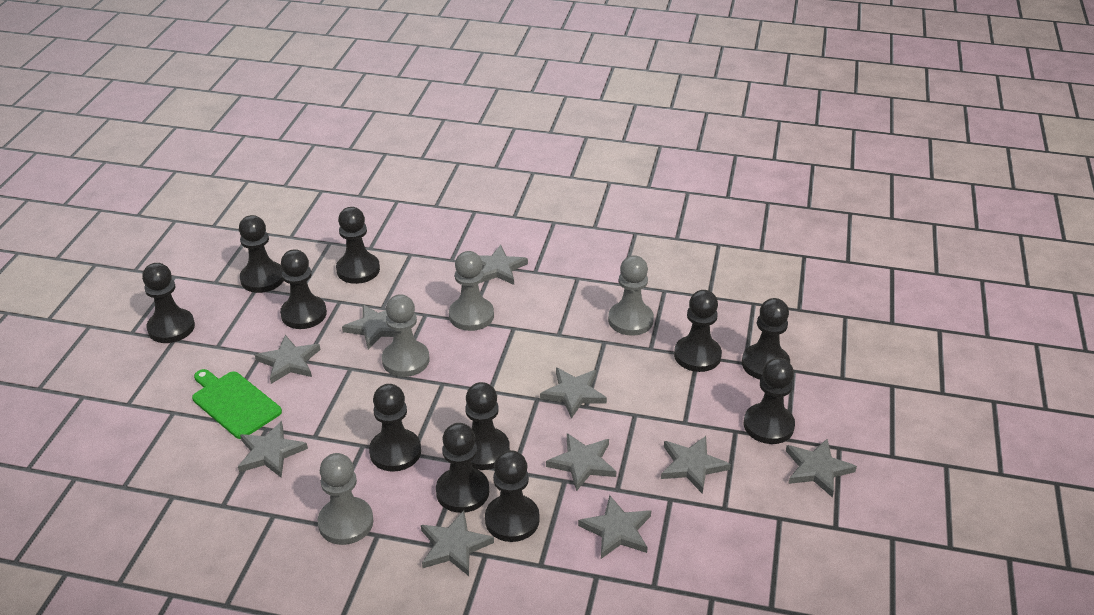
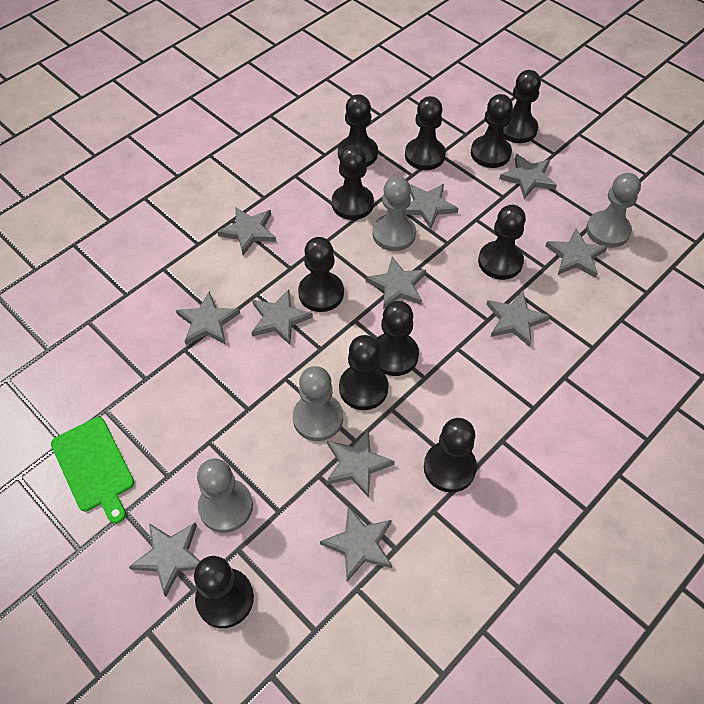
grey star: [238,421,308,477] [255,335,320,384] [342,304,394,349] [421,511,494,576] [480,245,528,285] [540,367,607,419] [546,433,616,491] [578,495,651,559] [661,436,731,494] [786,439,857,497] = 10 -> [129,523,200,597] [176,291,240,345] [217,207,276,255] [251,289,313,345] [320,506,392,582] [326,429,395,498] [365,257,426,309] [404,184,459,229] [486,291,550,347] [499,154,557,199] [545,228,607,278] = 11

